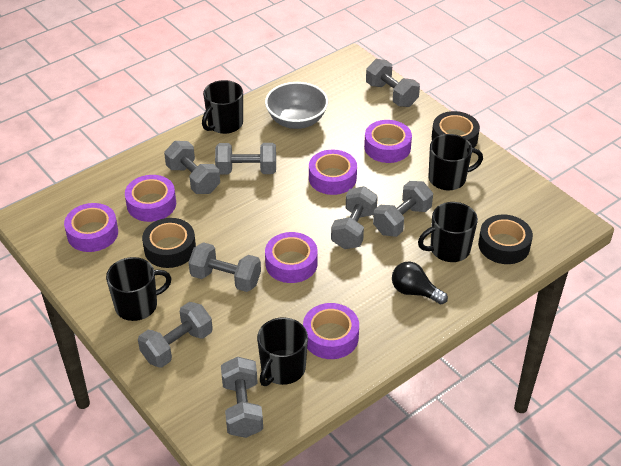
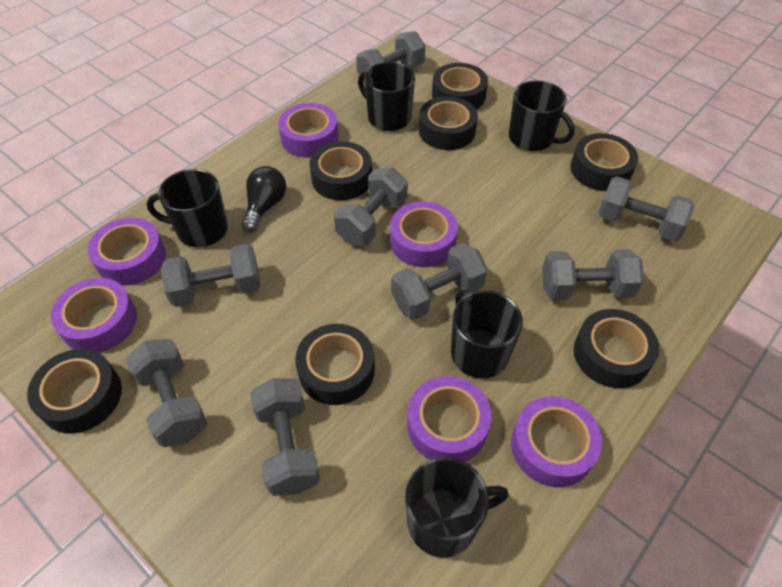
black tape: [142,218,196,268] [432,111,480,148] [478,215,533,264] = 3 -> [27,349,122,434] [295,324,375,405] [310,141,372,200] [419,96,478,150] [432,63,488,109] [571,133,638,191] [574,309,659,388] = 7
grey bowl: [265,82,328,129] = 1 -> none = 0

